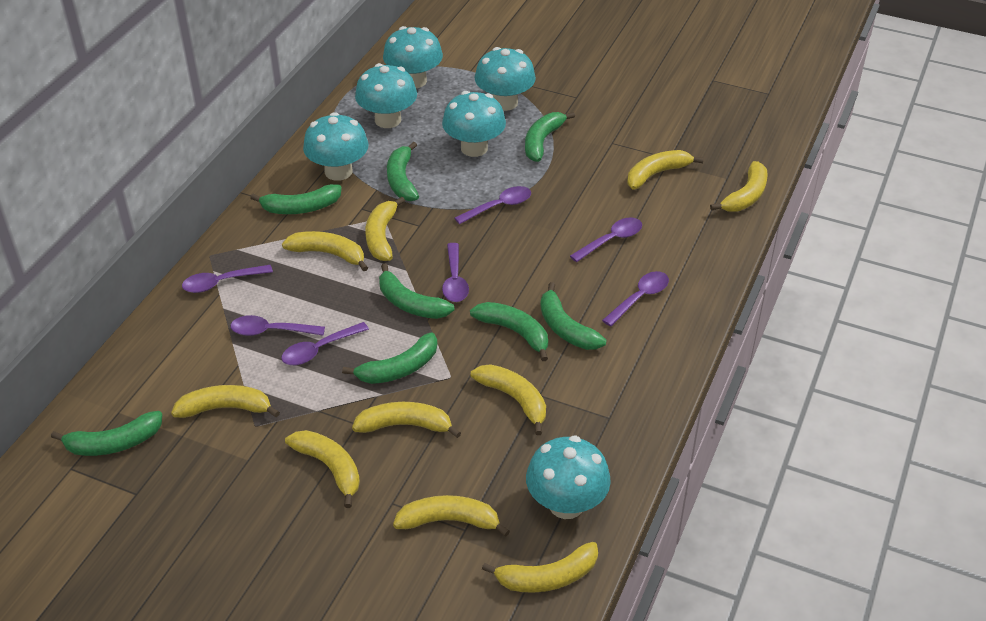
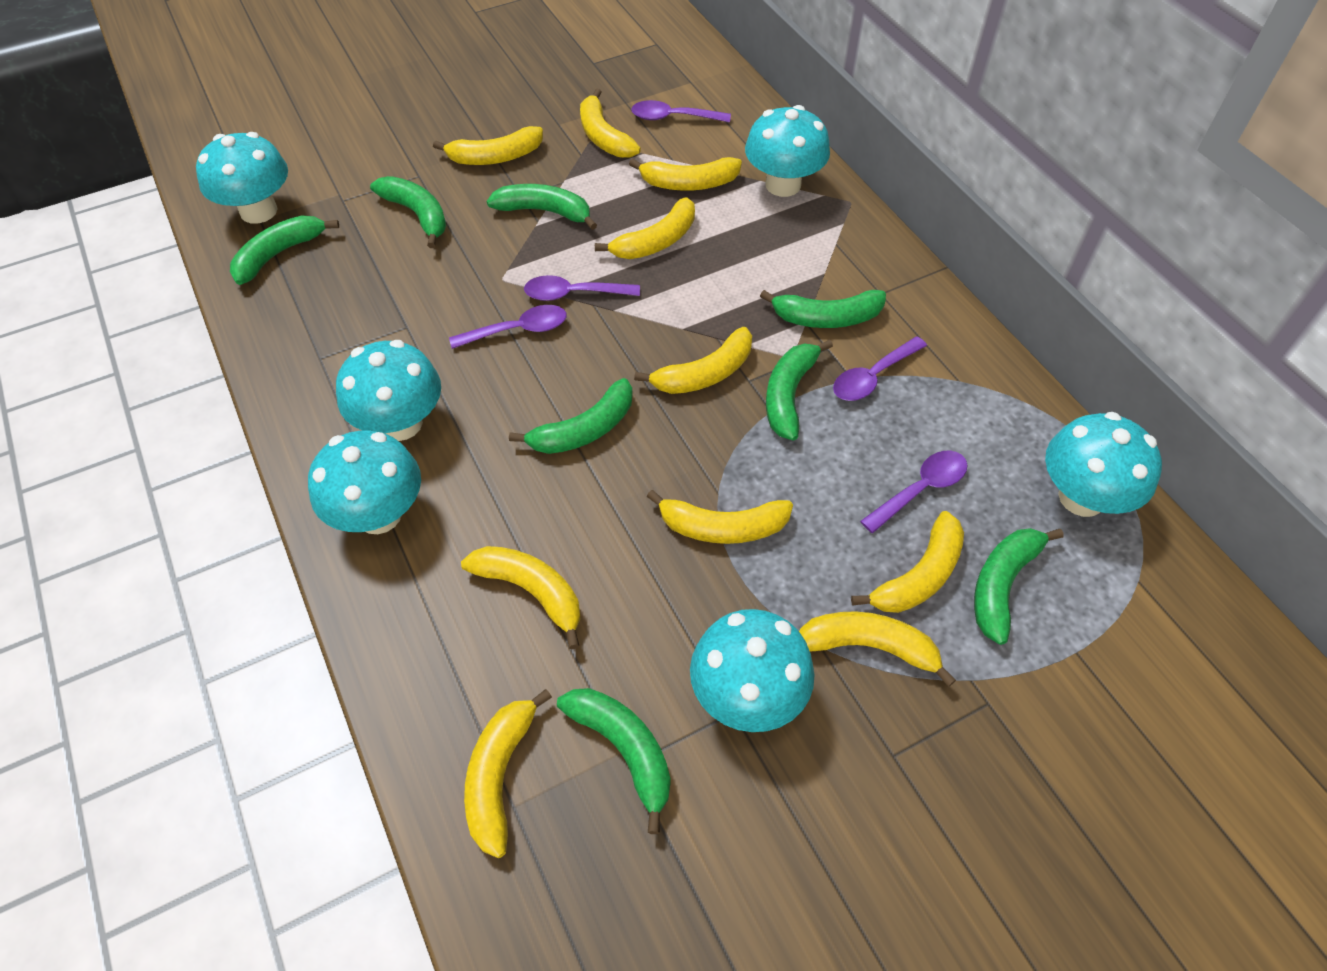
purple spoon: [182,265,273,293] [230,315,325,336] [281,322,369,365] [442,243,469,302] [455,186,531,224] [570,218,642,262] [602,271,669,327] = 7 -> [449,305,567,349] [524,275,640,301] [631,100,731,123] [833,336,927,401] [860,451,968,533] = 5

